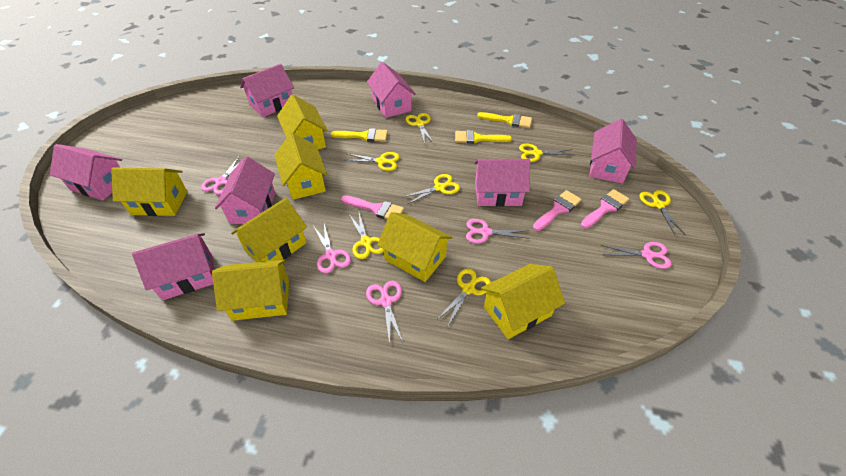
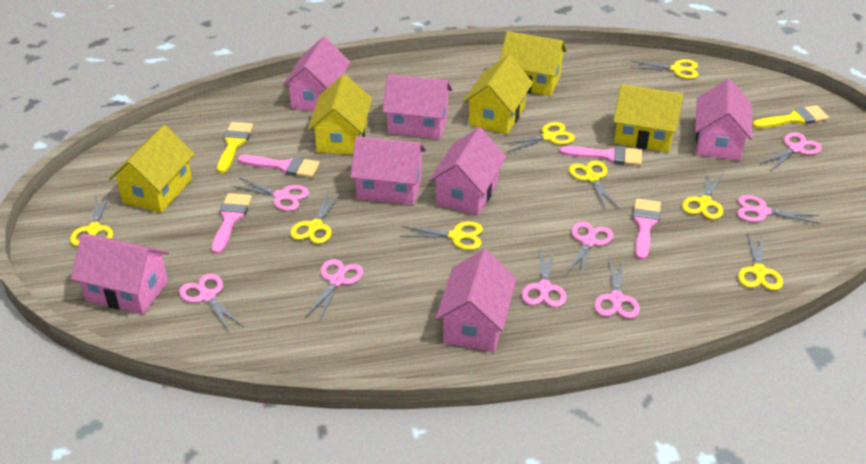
pink brush: [341,195,404,219] [533,190,582,231] [581,189,629,229] = 3 -> [212,193,252,254] [238,155,320,178] [560,146,642,166] [632,199,661,260] = 4
pink scissors: [201,157,239,195] [314,224,351,273] [366,281,403,344] [466,219,530,244] [601,242,672,269] = 5 -> [179,274,244,333] [232,177,309,211] [305,259,363,322] [522,248,566,307] [566,222,613,277] [594,258,640,319] [737,195,820,224] [760,132,822,171] = 8
yellow brush: [331,128,388,142] [455,130,512,144] [477,112,532,128] = 3 -> [217,122,253,174] [752,105,829,129] = 2
yellow house: [111,167,187,216] [212,259,289,321] [231,198,307,262] [275,133,327,200] [277,95,327,149] [377,212,452,282] [481,264,565,339] = 7 -> [109,125,195,213] [308,74,372,155] [463,55,533,134] [500,31,567,96] [613,84,684,153] = 5
yellow scissors: [344,152,400,171] [348,213,384,259] [403,174,460,204] [405,113,434,144] [438,268,491,326] [519,144,573,162] [639,190,685,235] = 7 -> [70,193,113,246] [290,193,341,244] [400,221,483,250] [501,122,575,152] [569,160,619,210] [630,59,698,79] [682,170,723,219] [738,233,783,291] = 8

